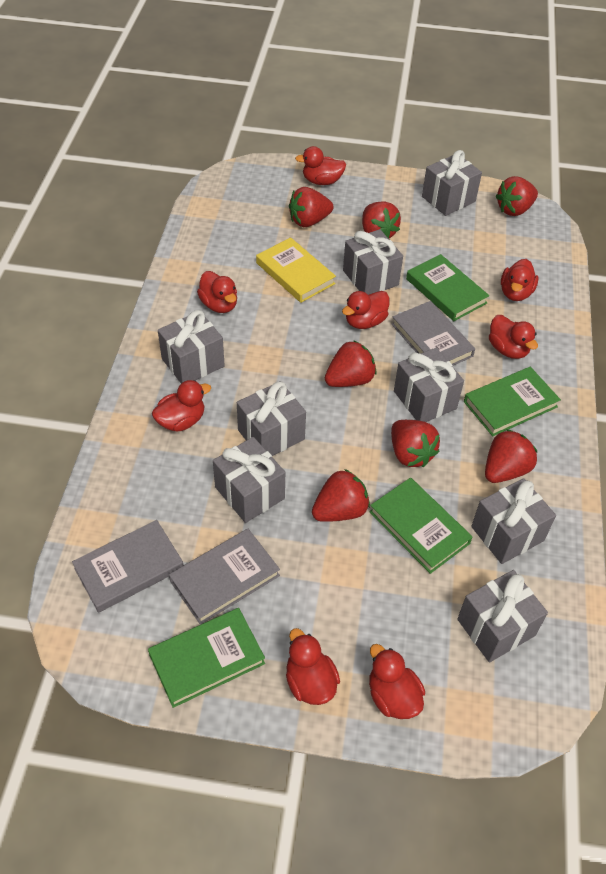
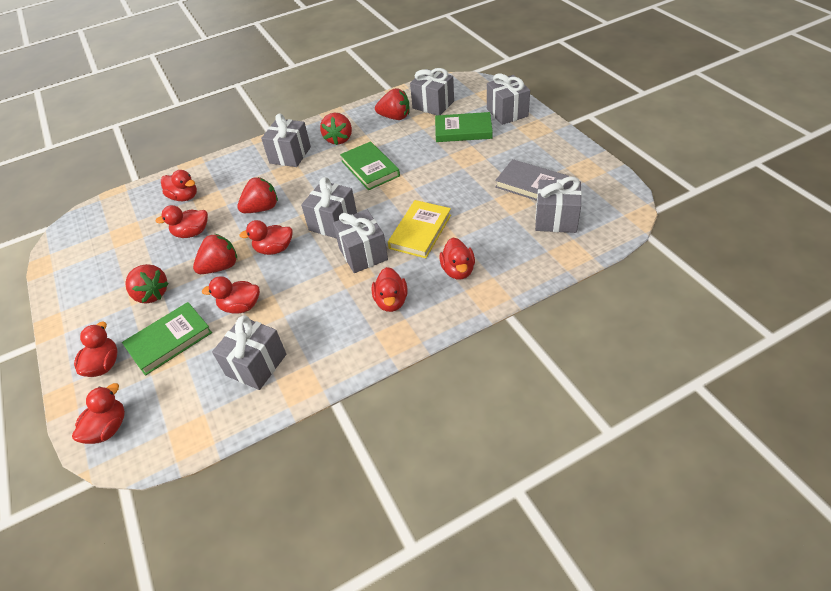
green book: [148,608,265,708] [369,478,472,574] [406,254,489,321] [464,367,561,436] = 4 -> [122,302,212,376] [340,141,400,190] [435,112,493,142] = 3
grey book: [72,520,184,613] [169,529,280,625] [392,301,475,365] = 3 -> [495,159,569,201] = 1
grey gift: [158,310,225,383] [213,437,285,523] [237,381,306,456] [343,229,403,295] [394,348,464,422] [422,150,482,216] [457,570,548,663] [471,478,556,564] = 8 -> [212,315,286,390] [261,114,311,167] [301,177,357,238] [333,210,388,273] [410,68,454,115] [487,73,530,125] [535,177,582,233] = 7
red strawberry: [289,187,334,227] [312,469,370,522] [325,340,376,387] [362,201,401,239] [391,420,440,467] [485,429,537,483] [495,176,538,216] = 7 -> [125,264,169,304] [193,234,237,274] [237,177,278,213] [320,113,352,145] [375,88,409,120] = 5

